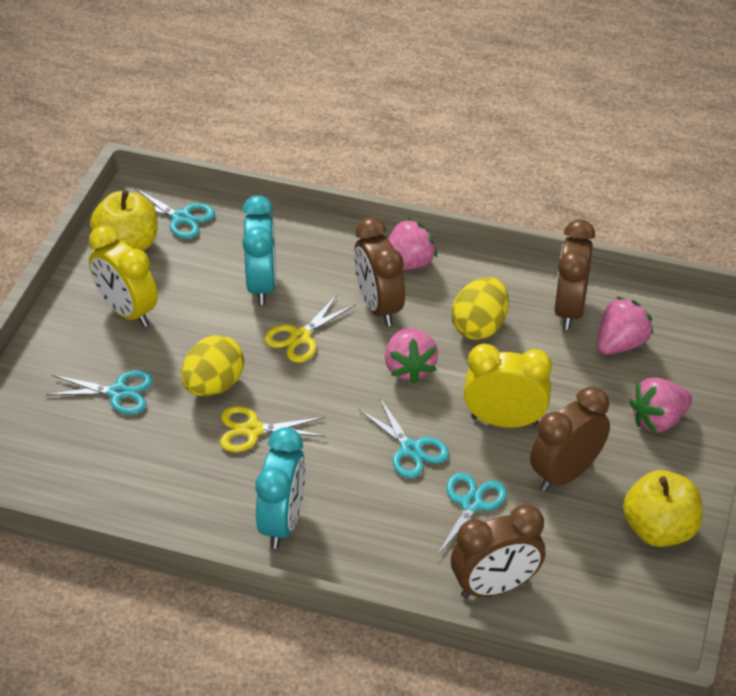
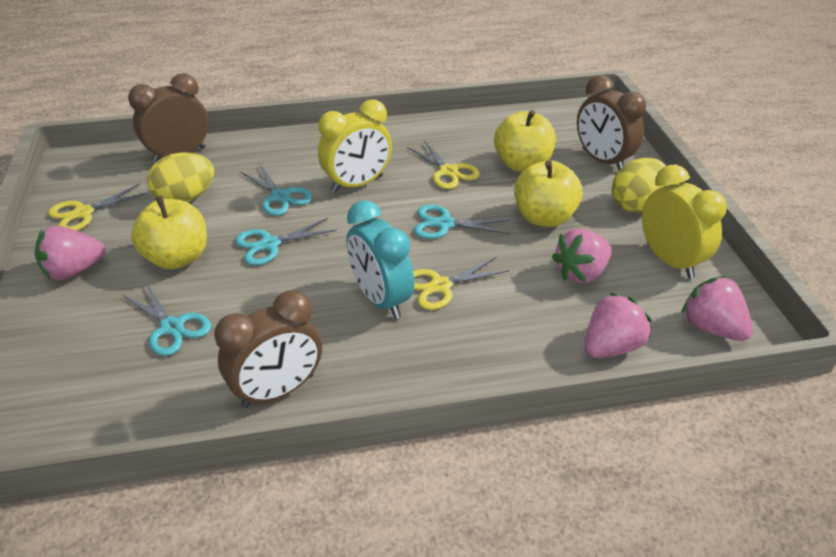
brown clock: [354,218,405,326] [451,504,545,598] [530,387,610,491] [554,220,595,330] = 4 -> [128,73,208,163] [214,290,322,408] [577,75,646,170] = 3
turquoise clock: [242,196,276,305] [255,427,306,549] = 2 -> [346,200,415,319] = 1
yellow apple: [90,190,158,251] [623,470,702,547] = 2 -> [131,196,207,269] [494,110,556,172] [514,160,583,227] = 3
yellow scissors: [220,406,325,452] [264,295,356,363] = 2 -> [48,183,149,231] [407,140,480,189] [413,257,509,310] = 3

